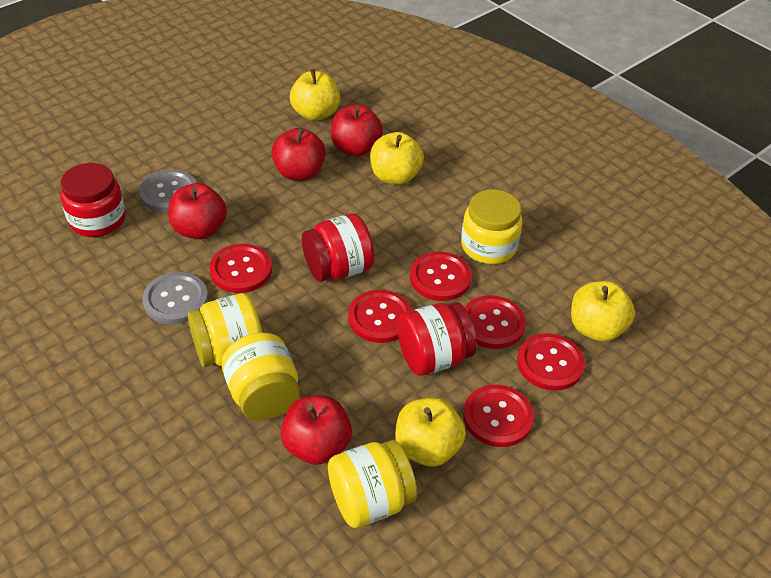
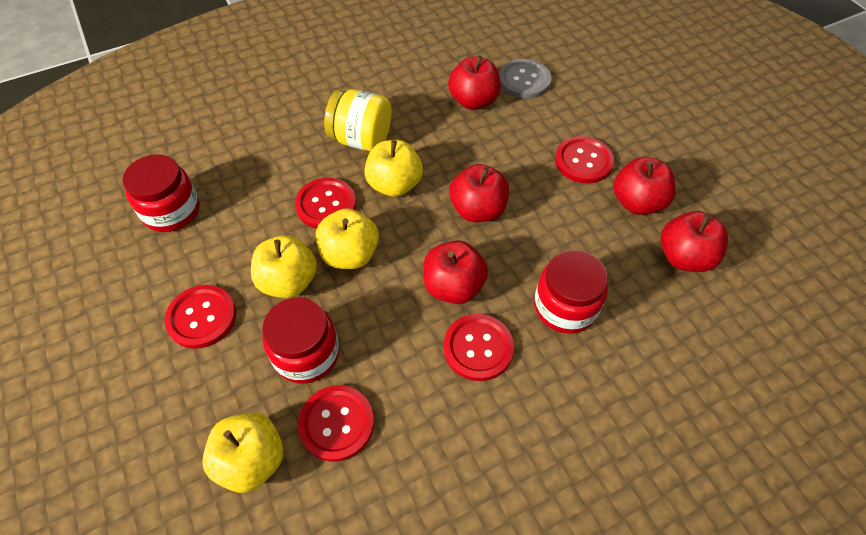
grey button: [139,169,196,212] [142,272,208,324] = 2 -> [499,59,552,99] = 1
red apple: [168,183,227,239] [271,128,326,181] [281,395,352,465] [331,105,383,156] = 4 -> [423,240,488,304] [448,56,501,110] [449,164,509,222] [613,157,676,215] [660,211,728,272] = 5
red button: [209,244,272,293] [348,290,412,343] [410,251,472,301] [463,385,534,447] [465,295,526,349] [517,333,585,391] = 6 -> [165,285,236,349] [295,178,356,229] [298,385,374,462] [443,314,514,381] [555,136,614,183] = 5
yellow jar: [188,293,262,367] [221,333,300,420] [328,440,417,528] [461,189,523,264] = 4 -> [324,89,392,151] = 1

